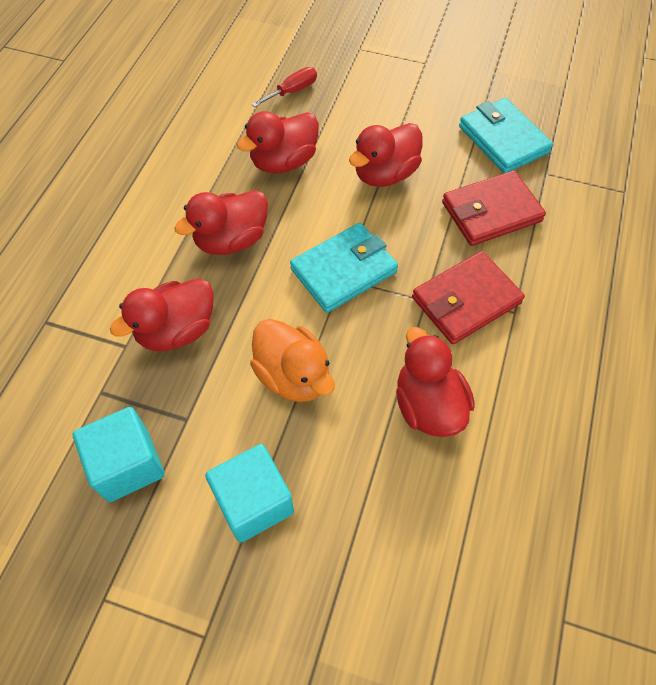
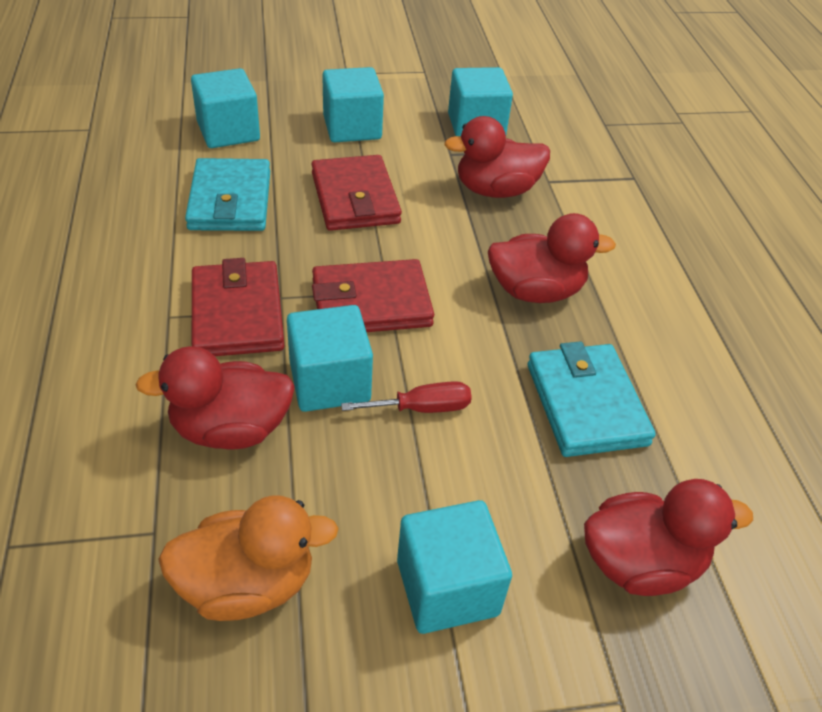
red duck: [110,278,214,351] [174,190,268,255] [237,111,319,173] [349,123,423,187] [396,327,475,437] = 5 -> [135,346,295,449] [444,116,550,198] [488,213,616,303] [584,479,753,596] = 4
red wallet: [412,251,525,344] [442,170,546,246] = 2 -> [192,258,284,356] [311,155,402,231] [312,259,434,332] = 3
turquoise cube: [73,407,165,502] [205,444,294,542] = 2 -> [191,68,260,148] [287,305,373,412] [322,67,384,142] [397,500,512,634] [448,67,513,136] = 5

